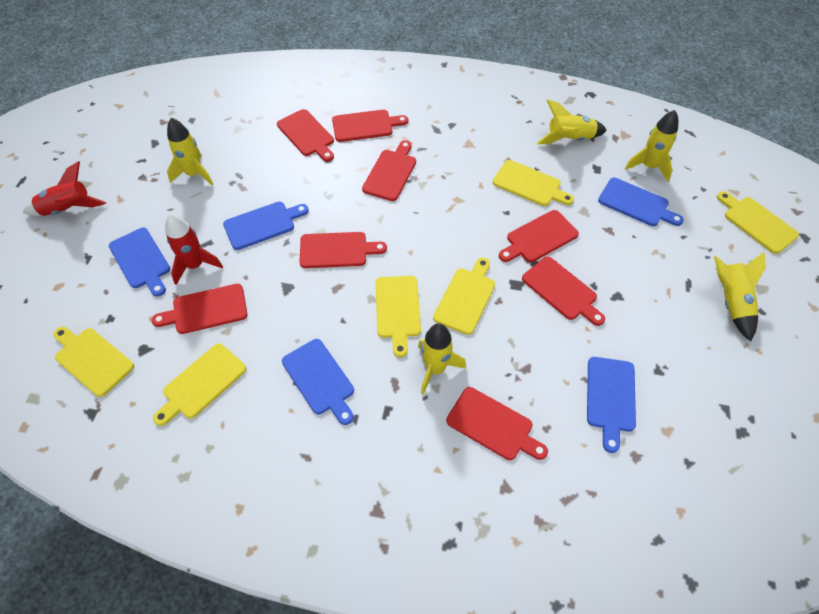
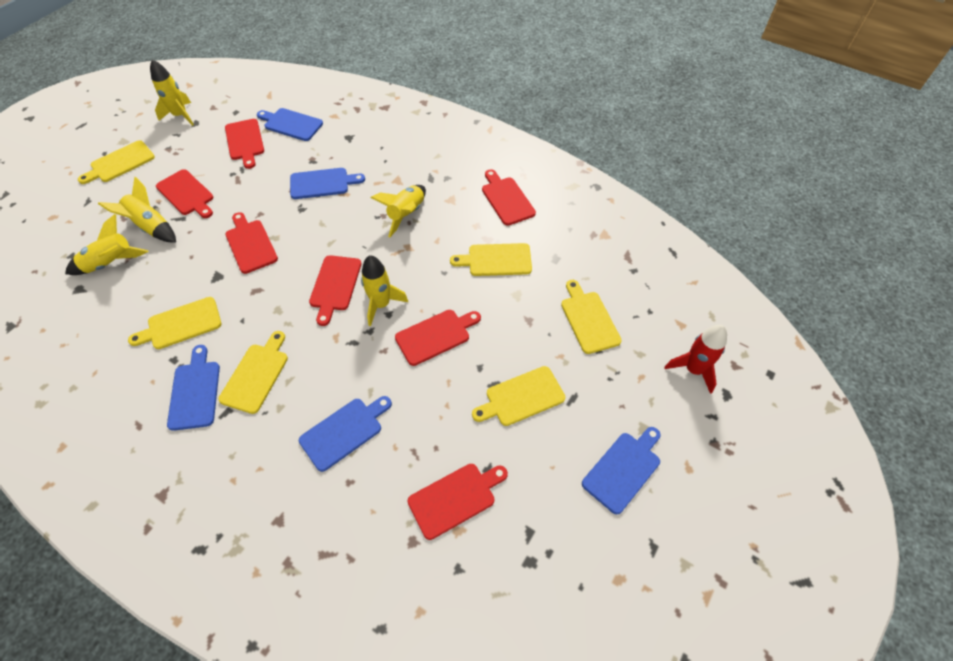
red cutting board: [151,284,247,334] [277,109,334,162] [300,232,387,268] [332,110,408,142] [362,140,416,201] [446,387,548,460] [499,210,579,262] [522,257,605,326] = 8 -> [156,169,213,218] [225,119,264,169] [225,212,278,274] [309,255,362,326] [395,310,481,366] [408,464,508,540] [482,169,536,226] = 7
red rocket: [23,161,106,216] [165,213,223,285] = 2 -> [664,325,727,394] = 1

